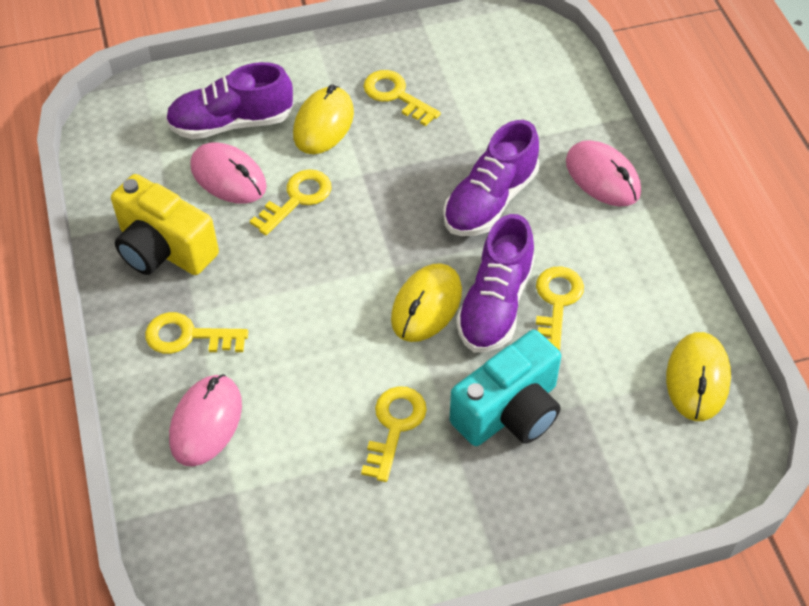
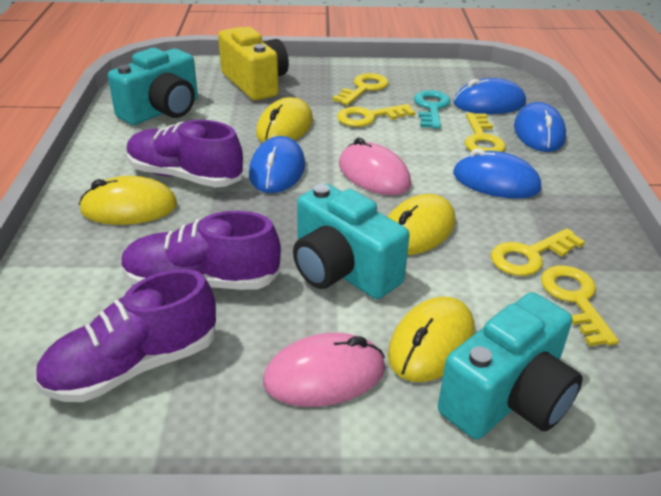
blue mouse: none = 0 -> [249,136,305,193] [453,78,526,114] [453,148,541,199] [514,102,566,152] = 4
pink mouse: [169,374,242,466] [190,143,267,204] [566,140,641,207] = 3 -> [263,333,385,407] [339,138,411,195] = 2
turquoise camera: [449,330,561,446] = 1 -> [108,48,198,125] [293,184,409,299] [438,292,583,439] = 3
turquoise key: none = 0 -> [414,90,451,129] = 1
yellow mouse: [293,84,354,154] [391,263,462,342] [666,332,731,421] = 3 -> [79,176,177,225] [256,97,313,143] [388,194,456,255] [388,297,475,382] = 4

